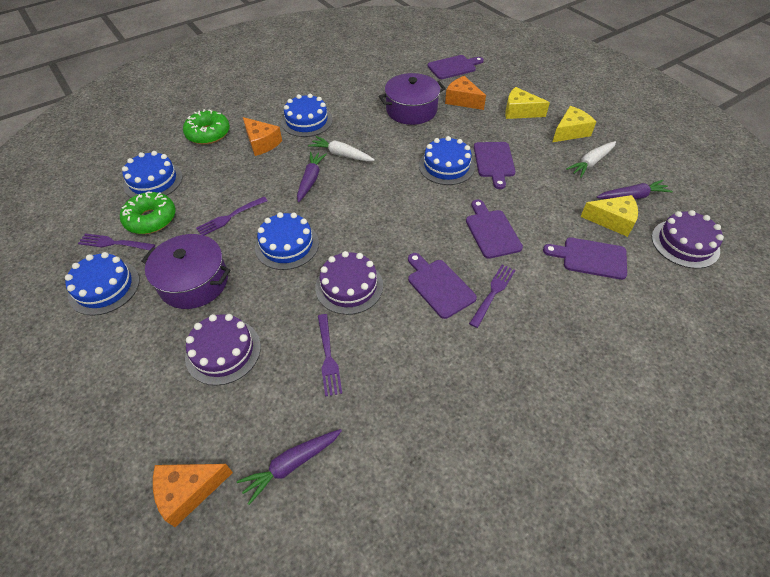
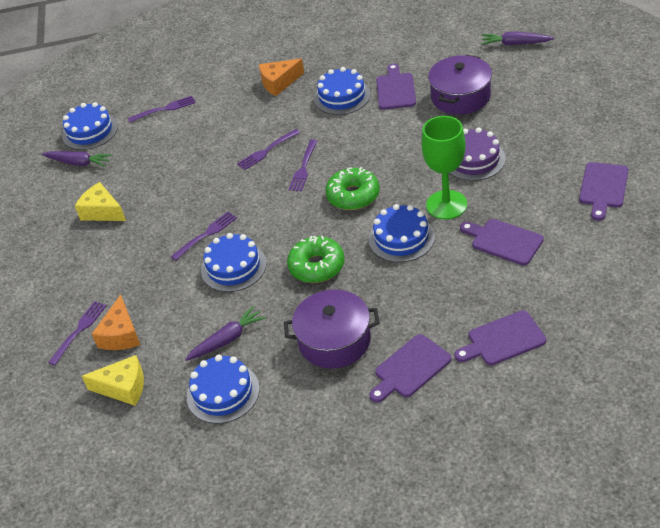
green goblet: none = 0 -> [421,116,467,220] = 1
orange cheese: [153,464,233,527] [243,117,282,156] [445,76,486,110] = 3 -> [92,295,140,350] [259,59,304,96] = 2
purple cake: [185,314,261,386] [315,251,383,315] [652,210,724,269] = 3 -> [449,127,506,181] = 1
purple fork: [78,233,155,250] [196,197,267,235] [318,314,342,397] [469,264,515,328] = 4 -> [48,301,107,365] [128,96,196,123] [171,212,237,260] [237,129,300,170] [288,139,317,192] = 5
white carrot: [308,136,375,161] [566,141,616,178] = 2 -> none = 0
yellow cheese: [505,87,550,119] [552,106,596,142] [580,195,638,237] = 3 -> [75,182,126,221] [82,355,144,406] = 2

